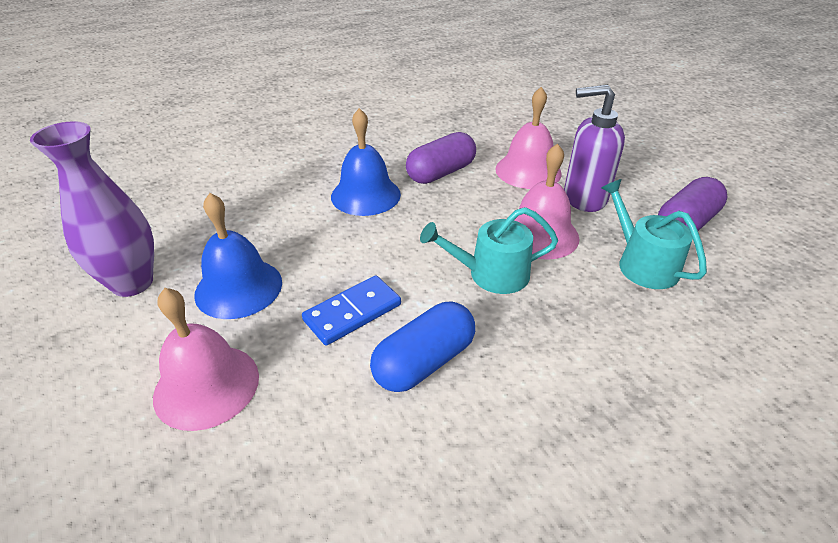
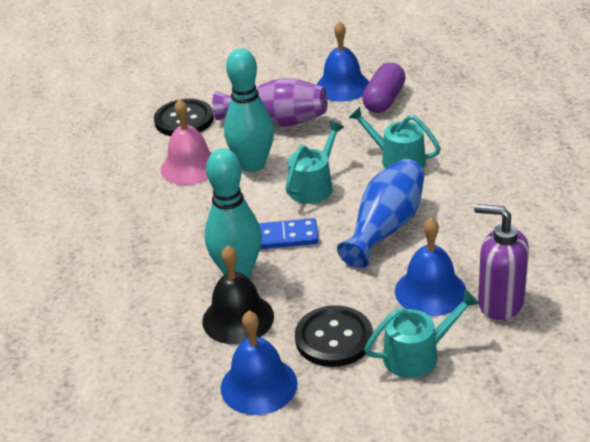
black bell: none = 0 -> [202,245,274,344] = 1
black button: none = 0 -> [154,99,214,136] [295,305,373,367] = 2
blue bell: [194,193,282,319] [331,108,401,216] = 2 -> [221,311,298,415] [316,21,369,101] [395,217,466,316] = 3
blue capsule: [370,302,475,392] = 1 -> none = 0
blue vase: none = 0 -> [337,159,425,269] = 1
pink bell: [153,288,259,431] [495,87,562,189] [514,143,579,260] = 3 -> [161,99,212,185] = 1
purple capsule: [406,132,476,184] [658,177,727,231] = 2 -> [362,63,406,113] = 1
turquoise bowling pin: none = 0 -> [205,148,262,278] [224,48,274,172] = 2
turquoise watering can: [420,207,558,294] [601,179,707,289] = 2 -> [285,121,344,204] [349,107,441,169] [364,290,479,378] = 3

